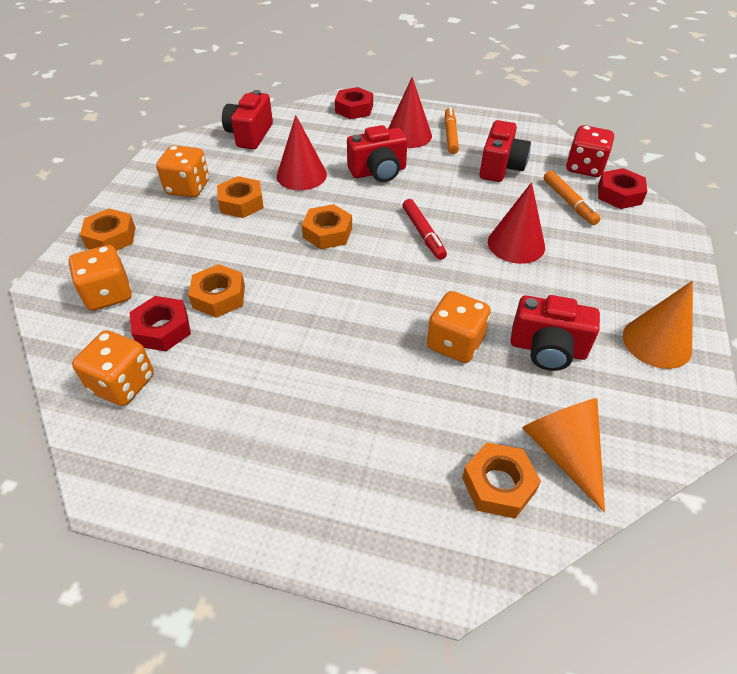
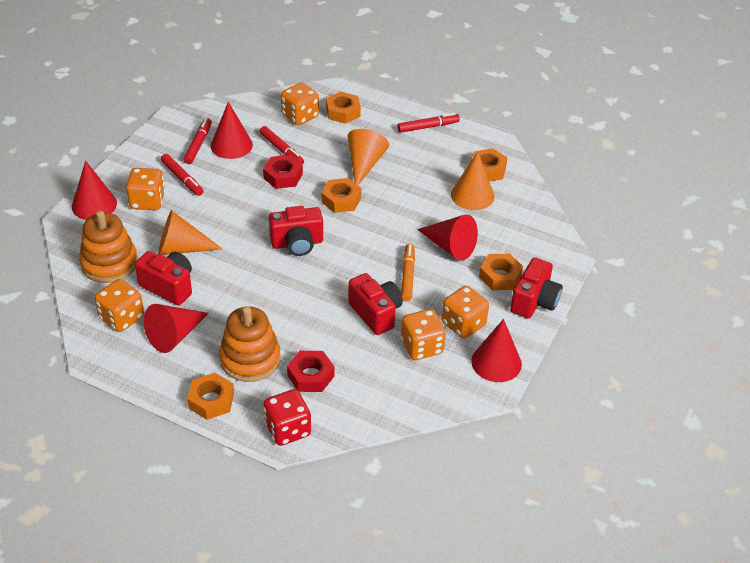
orange cone: [522,398,605,513] [623,281,693,369] = 2 -> [158,210,222,255] [348,129,389,185] [451,152,495,210] = 3
orange dice: [69,245,132,311] [72,330,154,406] [156,145,209,198] [427,291,491,363] = 4 -> [95,279,144,332] [126,168,165,210] [281,82,319,125] [401,309,446,360] [442,286,489,338] = 5
orange marker: [445,107,459,154] [544,170,601,225] = 2 -> [401,244,415,301] = 1
orange stacking toy: none = 0 -> [79,211,138,283] [219,306,281,382] = 2
red cone: [277,115,327,190] [388,77,432,148] [488,182,545,264] = 3 -> [72,161,117,220] [144,304,209,353] [211,102,253,159] [417,214,478,261] [471,319,522,382] = 5
red marker: [402,199,447,260] = 1 -> [161,154,203,196] [183,118,212,164] [259,126,304,164] [397,113,460,133] = 4
red nut: [129,296,191,351] [335,87,373,119] [598,168,647,209] = 3 -> [263,155,303,189] [287,351,334,392] = 2

